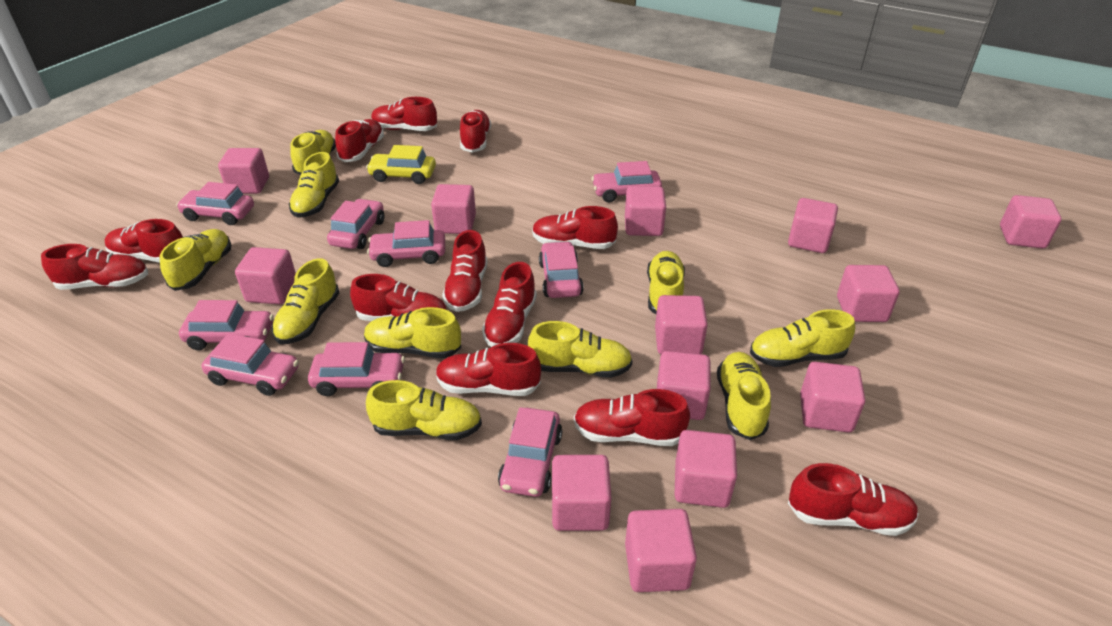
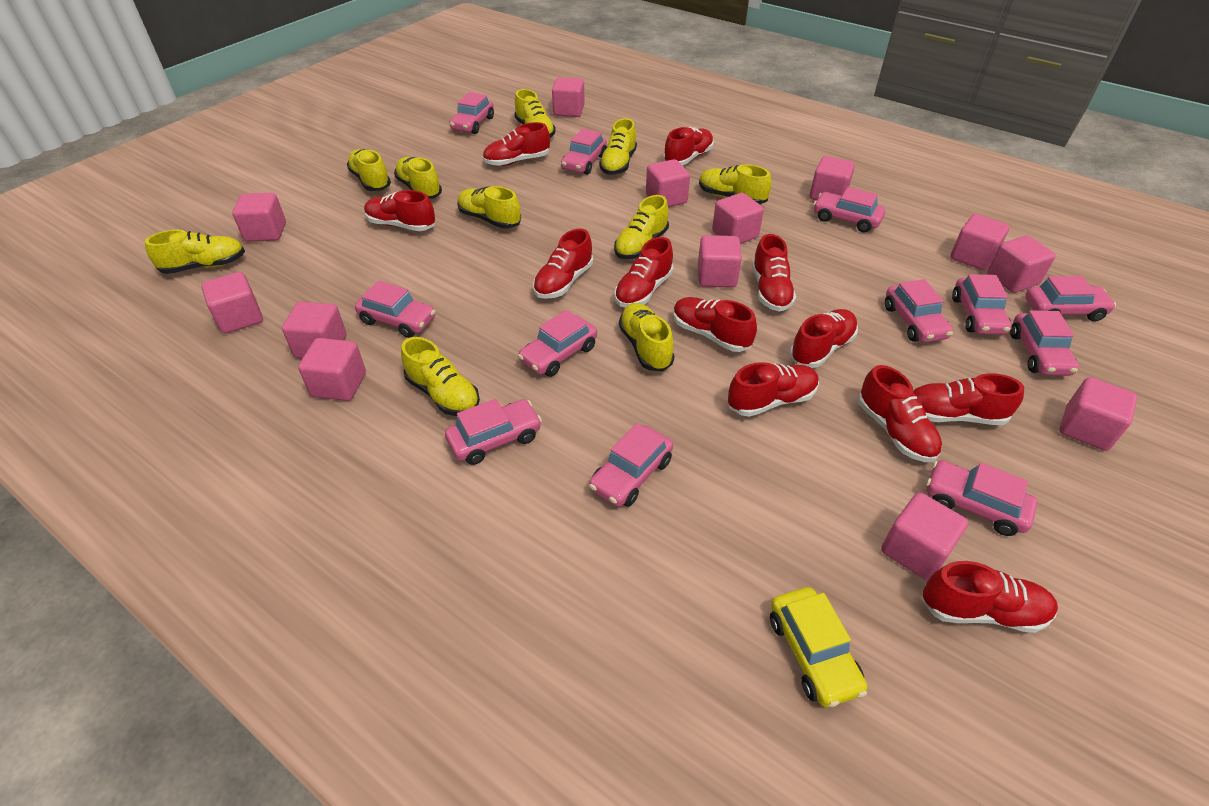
pink car: [176,182,254,225] [179,300,274,350] [202,333,299,396] [308,342,405,396] [327,199,384,249] [367,220,445,267] [498,407,562,497] [539,241,584,298] [592,161,662,202] = 9 -> [355,281,436,338] [445,399,542,465] [450,92,494,134] [518,310,597,377] [561,129,607,175] [589,423,673,507] [813,187,885,233] [885,279,953,343] [926,460,1038,536] [952,274,1012,335] [1010,310,1079,376] [1025,276,1116,322] = 12

